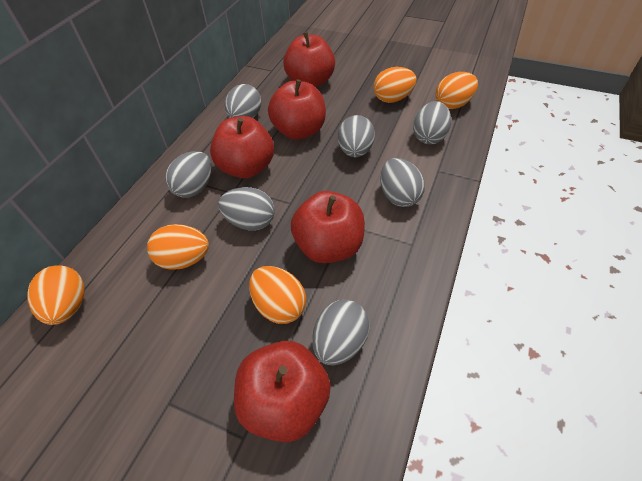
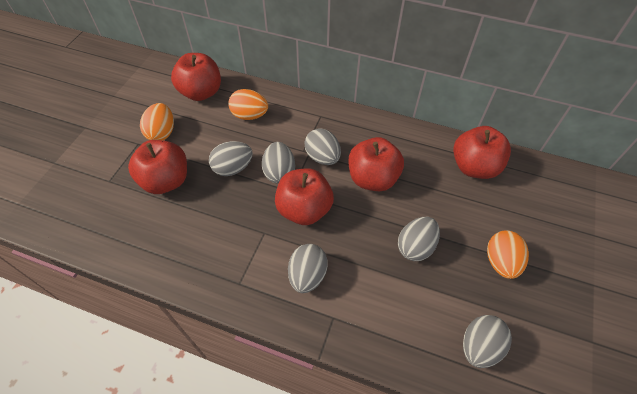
grey egg: [165,151,212,198] [218,187,275,230] [225,84,261,118] [313,300,370,365] [338,115,375,157] [380,158,425,207] [413,101,451,144] = 7 -> [209,141,253,176] [262,142,295,184] [288,244,328,293] [304,128,341,165] [398,217,440,261] [463,315,512,368] = 6
orange egg: [27,265,85,325] [147,224,209,270] [249,266,306,324] [373,67,417,103] [436,72,478,109] = 5 -> [140,103,174,140] [228,89,268,120] [487,230,529,279] = 3

